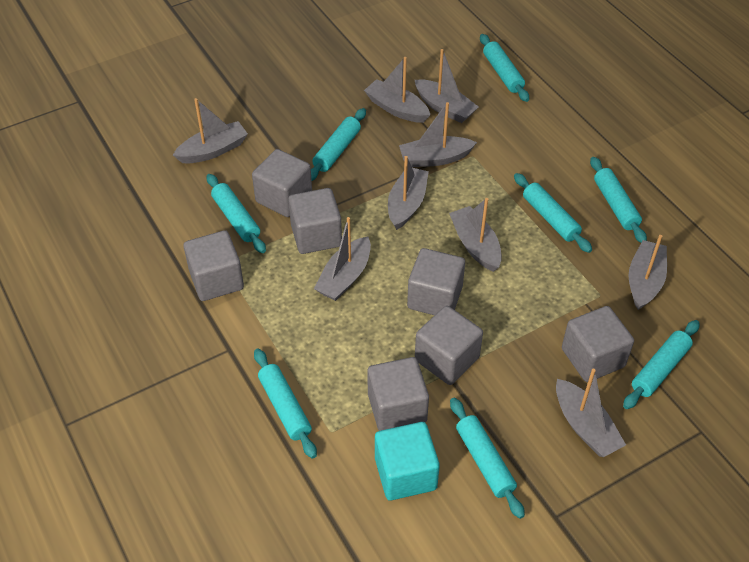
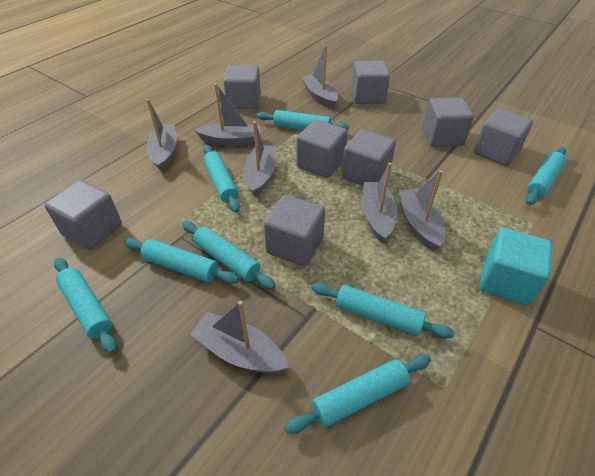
grey boat: [173,98,248,164] [314,217,371,301] [364,57,430,123] [388,156,429,230] [399,102,477,167] [415,49,479,123] [449,198,502,272] [556,369,626,457] [629,235,667,310] = 9 -> [146,99,177,172] [190,301,289,373] [194,83,261,146] [243,121,276,197] [302,45,338,109] [362,162,397,243] [399,170,445,251] = 7
grey cube: [183,230,244,301] [252,149,312,217] [288,188,342,254] [367,357,429,431] [407,248,465,315] [415,306,483,385] [562,306,634,382] = 7 -> [44,180,122,250] [223,65,261,109] [264,195,325,266] [296,119,348,178] [342,129,396,186] [352,61,390,104] [423,98,474,147] [474,108,533,166] = 8

